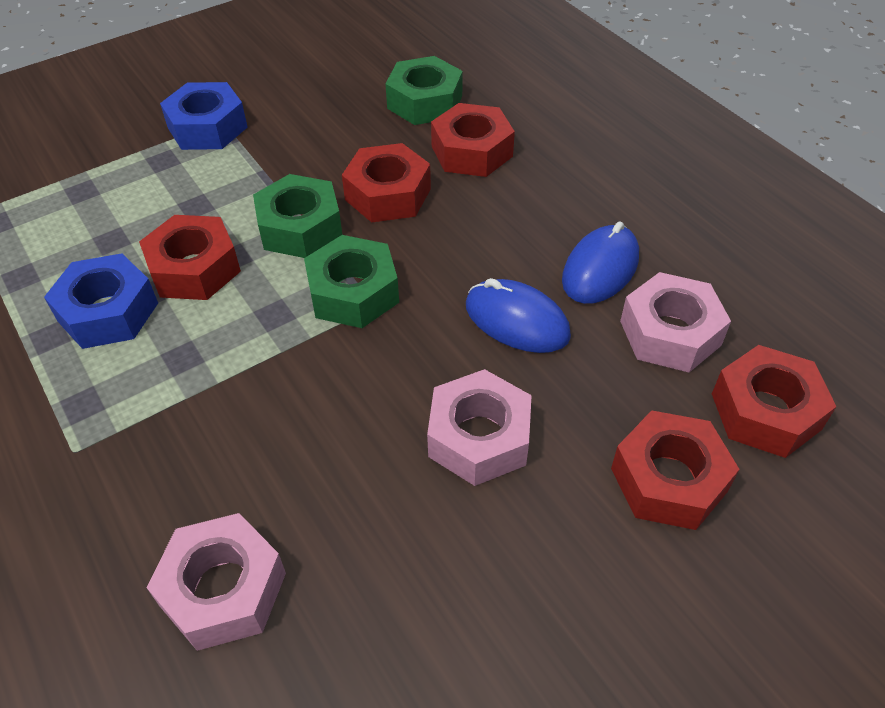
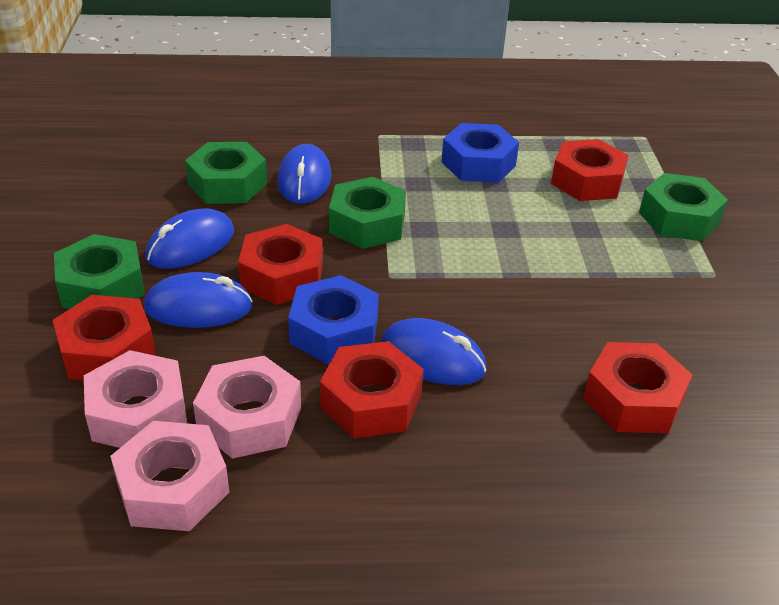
blue mouse: [466,278,571,353] [562,221,639,304] = 2 -> [144,272,253,328] [146,208,234,269] [277,144,331,204] [381,318,487,385] = 4
green nut: [253,174,343,258] [304,235,399,328] [385,56,463,125] = 3 -> [54,234,145,309] [185,142,267,204] [329,177,406,249] [639,173,728,241] = 4

